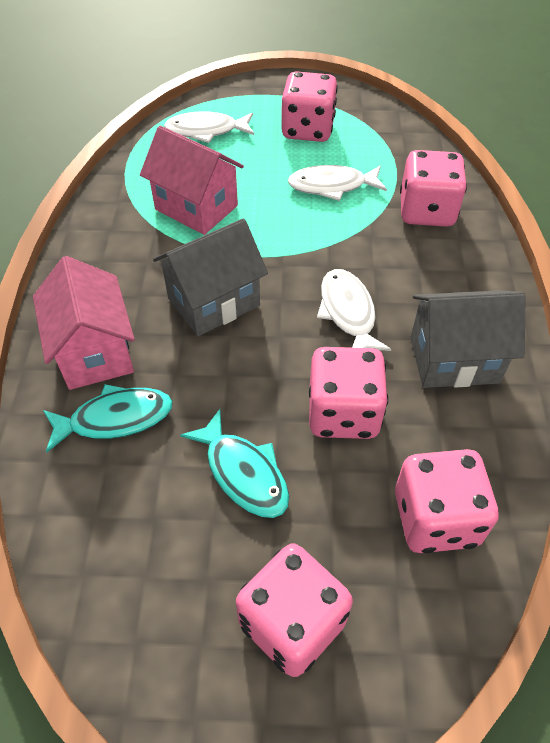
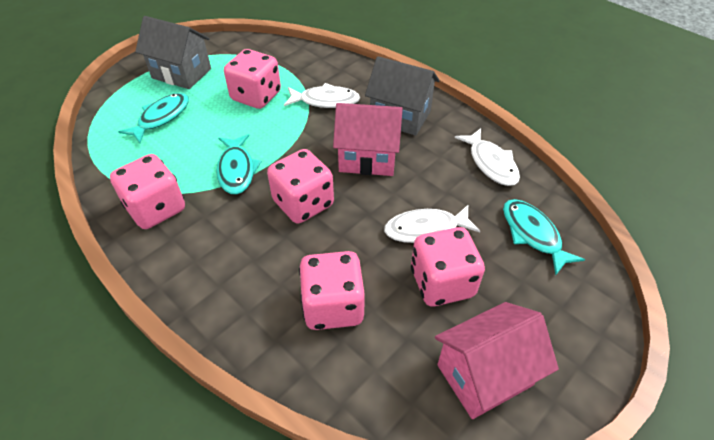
turquoise fish: [43,384,173,452] [180,409,289,518] = 2 -> [118,93,189,143] [216,134,262,195] [503,199,585,275] = 3

